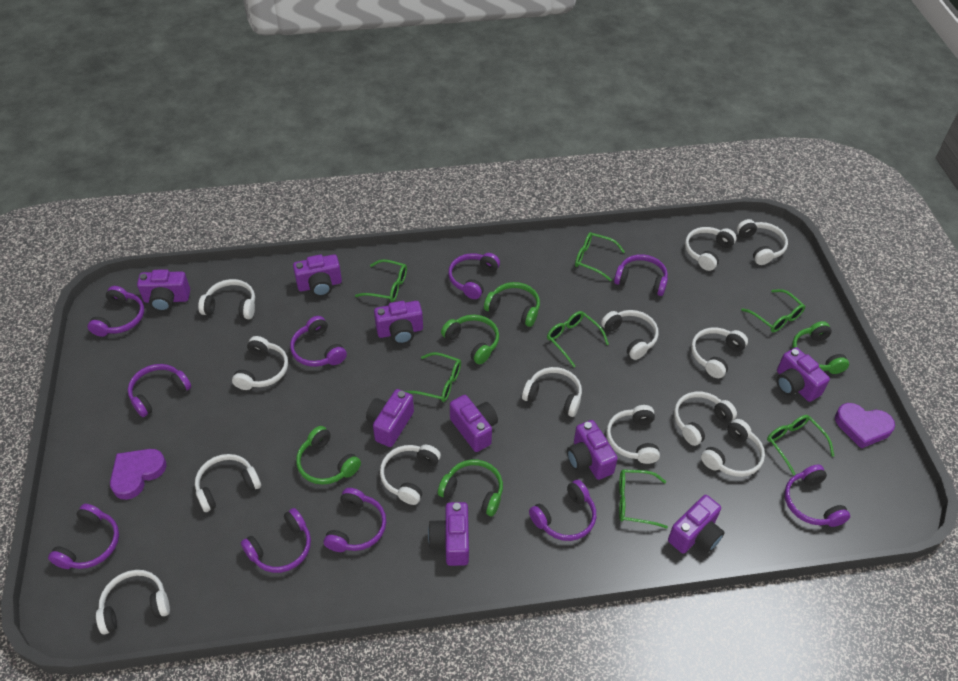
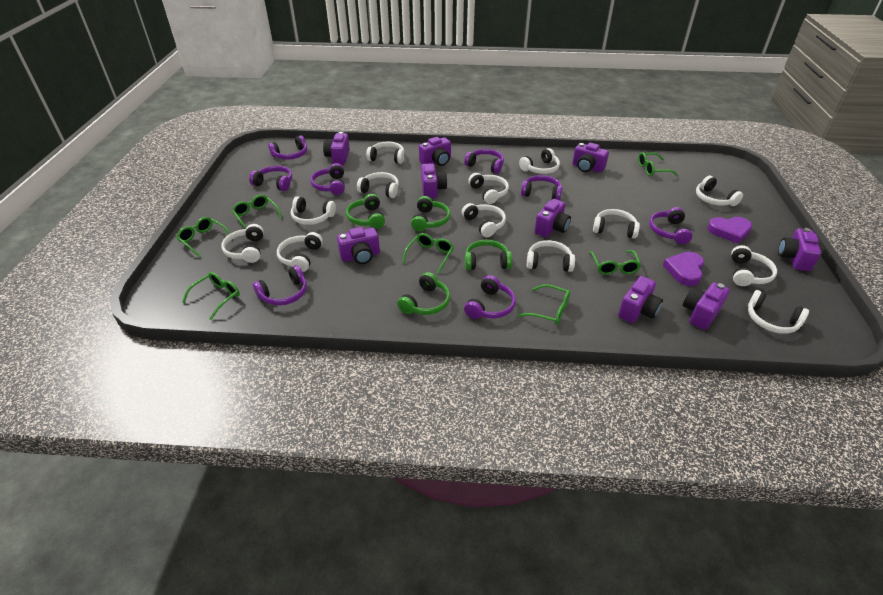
green headphones: [296,426,361,485] [438,459,503,516] [441,315,499,364] [484,282,540,327] [792,321,849,374] = 5 -> [346,194,385,229] [397,272,450,315] [411,196,450,231] [465,240,512,270] = 4
purple headphones: [48,504,119,569] [88,286,144,337] [128,364,191,417] [241,508,311,573] [290,316,347,367] [324,488,386,552] [448,253,500,299] [529,480,596,541] [614,254,668,296] [784,465,850,527] = 10 -> [249,166,292,191] [253,265,307,305] [268,135,307,160] [310,163,345,195] [464,149,504,174] [464,275,516,319] [521,175,563,200] [649,207,693,244] = 8

